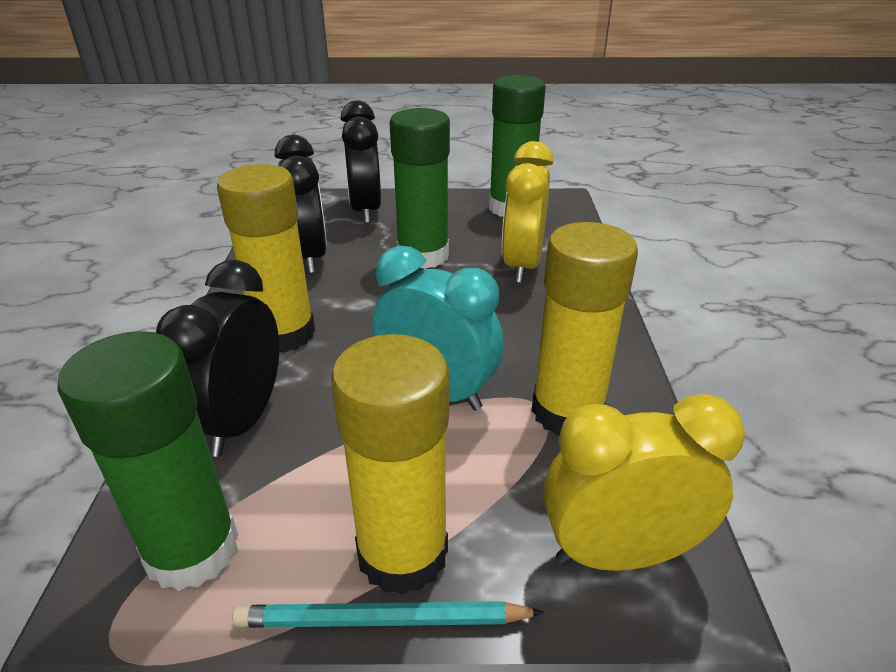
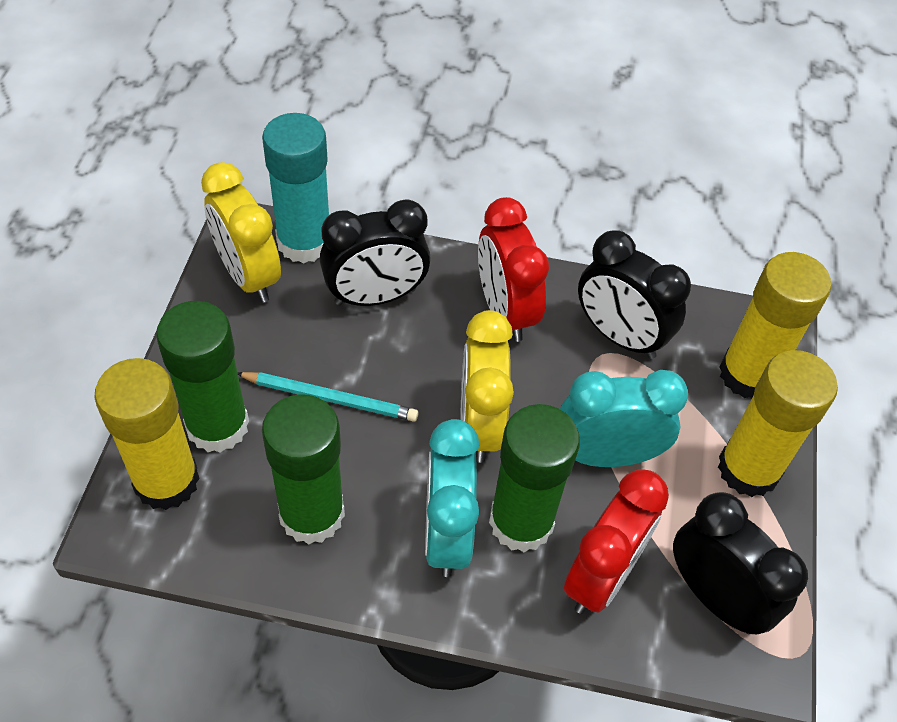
red clock: none = 0 -> [478,197,549,342] [564,469,669,614] = 2
turquoise clock: [372,245,504,410] = 1 -> [425,419,480,577] [560,370,688,467] = 2
turquoise glue stick: none = 0 -> [262,113,329,263] = 1

